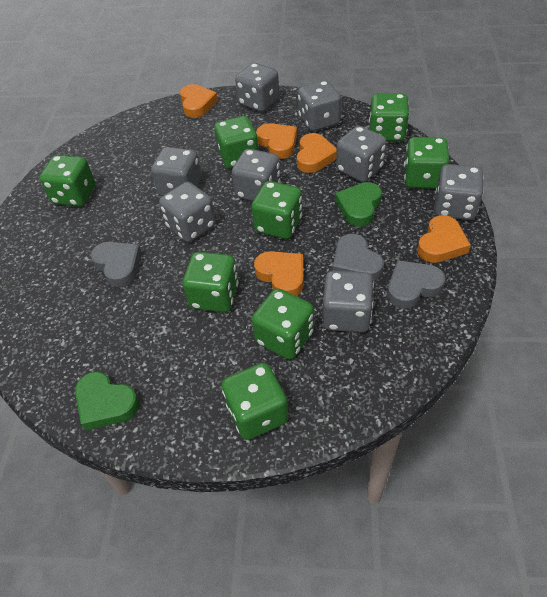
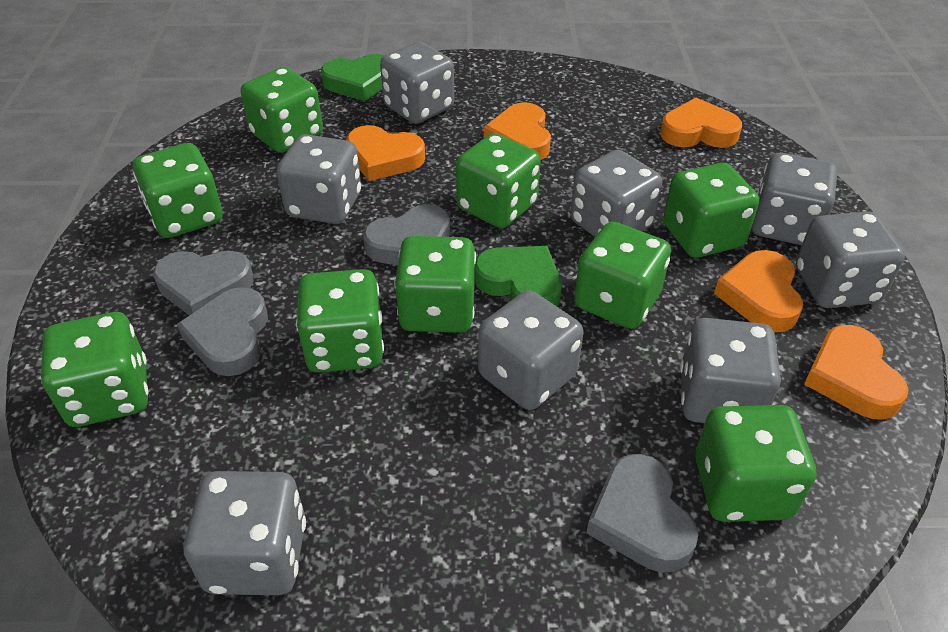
green dice: [40,155,95,207] [183,252,239,313] [214,116,259,169] [222,363,289,440] [251,181,302,239] [252,288,314,360] [369,93,409,142] [404,137,449,189] = 8 -> [41,312,149,427] [133,143,222,238] [241,67,323,153] [296,269,384,373] [394,236,476,333] [456,133,541,228] [574,222,671,329] [663,163,759,258] [695,405,816,522] = 9
grey heart: [91,242,142,287] [333,234,384,281] [387,260,445,309] = 3 -> [153,251,253,315] [177,287,268,376] [363,204,450,265] [586,454,698,573] = 4

